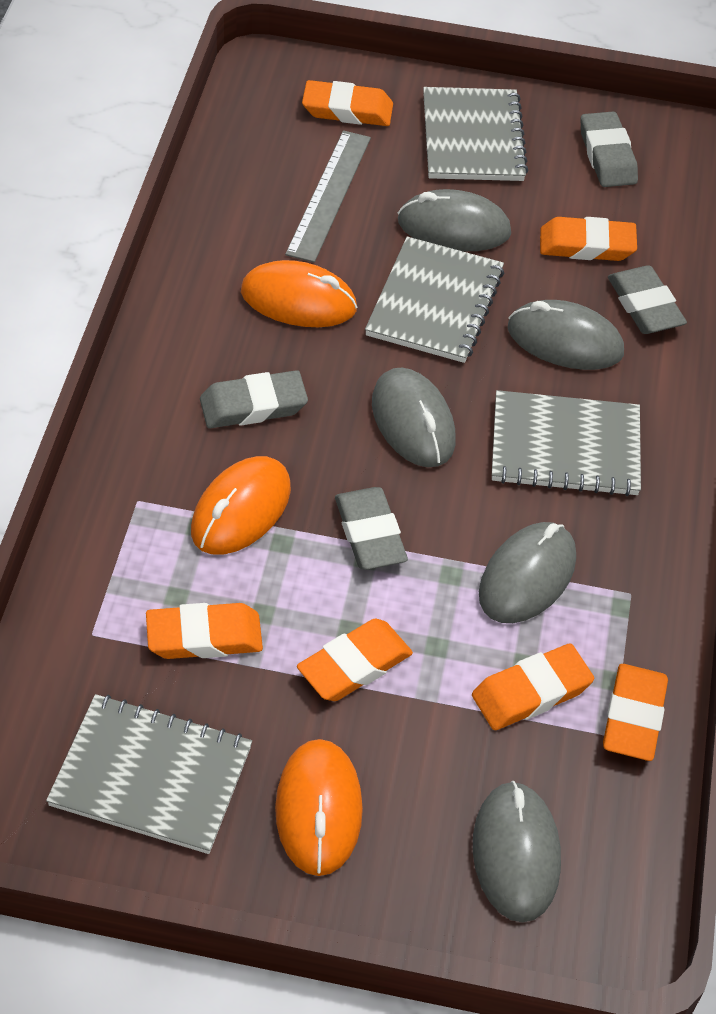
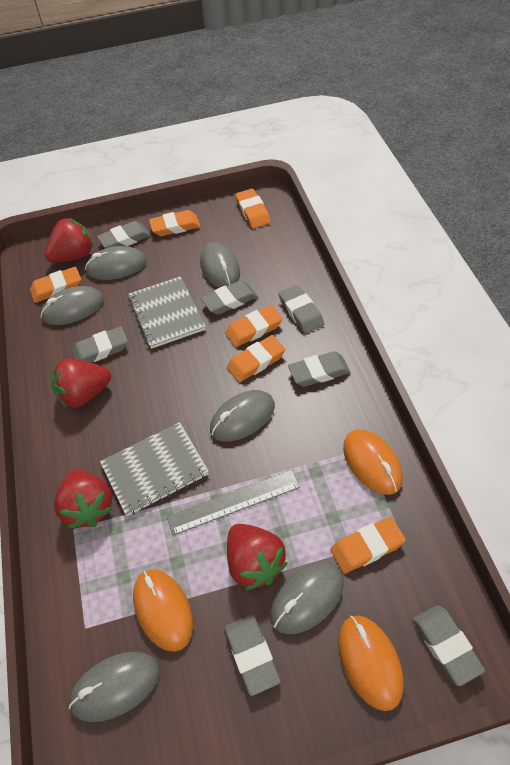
grey eraser: [200,370,308,428] [335,487,408,570] [580,111,638,187] [608,266,687,334] = 4 -> [72,326,128,362] [97,221,150,248] [201,280,258,315] [224,615,280,696] [278,285,324,333] [288,351,350,387] [413,605,485,686] = 7
grey mouse: [372,368,456,467] [398,189,511,251] [473,781,561,922] [479,522,576,623] [508,300,624,370] = 5 -> [41,286,104,325] [69,652,160,722] [85,246,146,280] [200,242,240,288] [210,390,275,442] [270,562,344,634] = 6
grey notebook: [46,694,252,854] [365,236,504,363] [423,87,528,181] [492,390,641,496] = 4 -> [100,422,209,516] [128,276,206,349] = 2
red strawberry: none = 0 -> [45,218,93,263] [52,358,111,408] [54,469,113,529] [227,524,287,590] = 4

